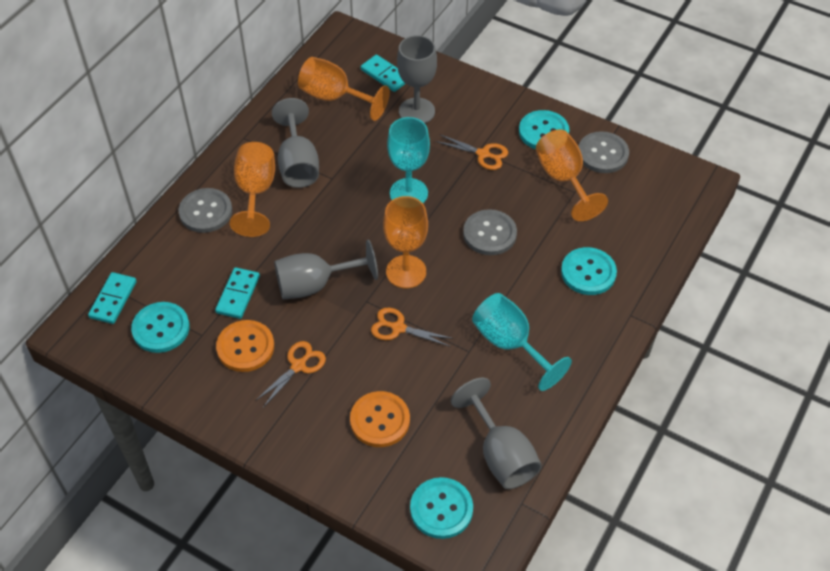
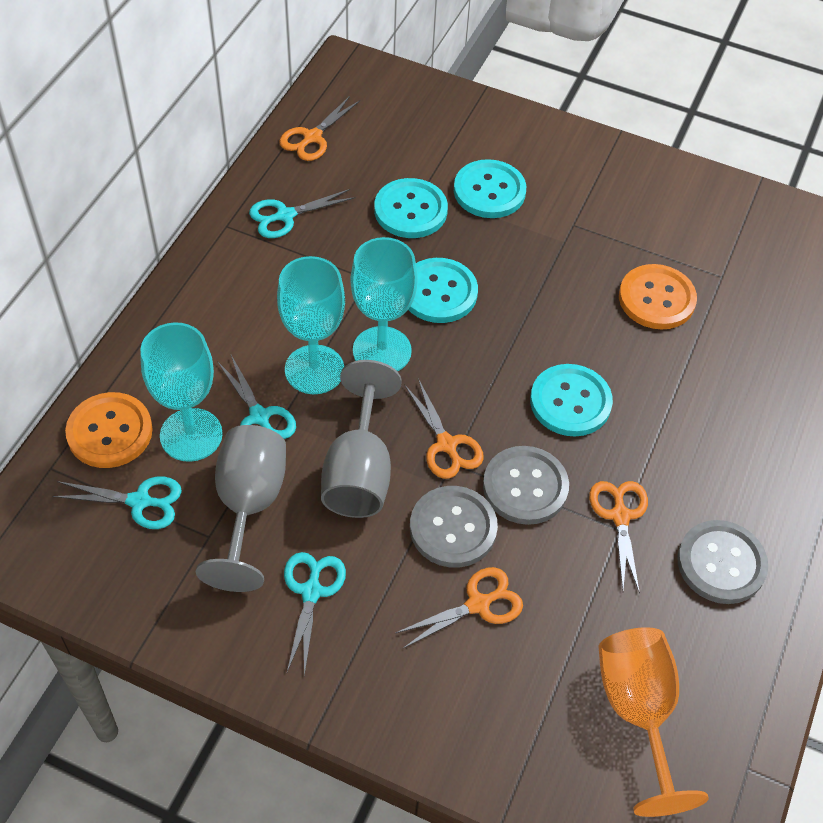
grey goblet: [272,98,319,188] [274,240,378,300] [397,35,437,123] [451,378,542,489] = 4 -> [196,425,286,592] [321,360,402,518] = 2
orange goblet: [230,142,275,237] [298,57,390,121] [383,196,428,288] [536,129,608,221] = 4 -> [598,627,709,817] = 1
orange scissors: [255,341,326,408] [371,308,454,347] [436,134,508,170] = 3 -> [279,96,360,161] [396,567,523,648] [404,379,484,479] [589,481,648,594] = 4
turquoise domino: [88,272,137,324] [215,267,260,319] [361,55,406,92] = 3 -> none = 0
turquoise goblet: [387,117,430,203] [472,293,572,391] = 2 -> [140,322,223,462] [277,256,345,394] [350,237,418,371] = 3
turquoise scissors: none = 0 -> [53,477,182,529] [217,355,296,439] [249,189,356,238] [284,552,346,676] = 4

